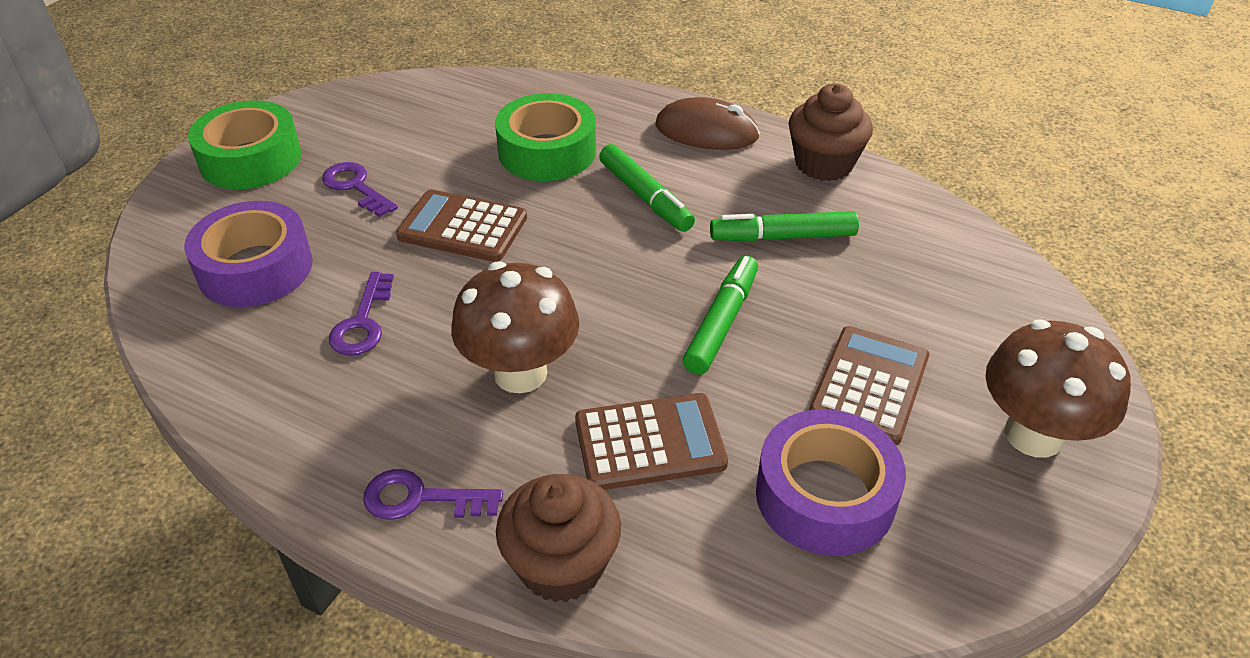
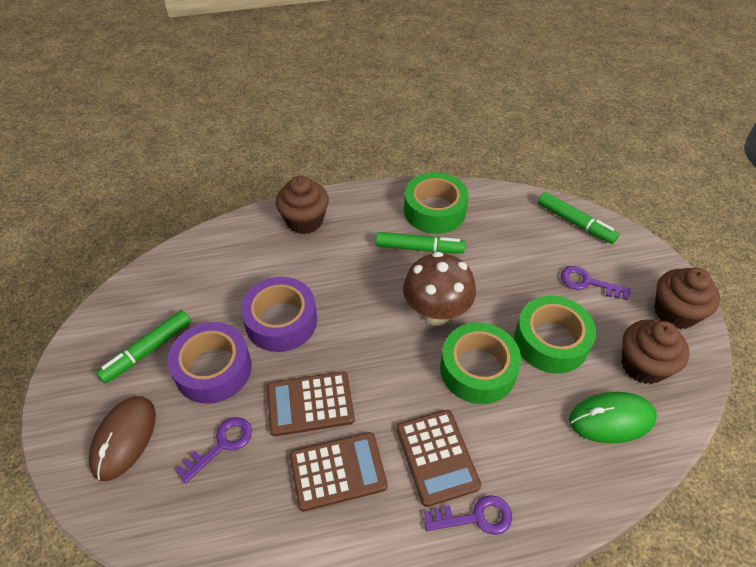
brown cupcake: [496,474,621,602] [789,83,873,181] = 2 -> [276,176,329,234] [621,320,689,384] [654,267,720,329] = 3
brown mushroom: [451,261,579,393] [985,319,1131,458] = 2 -> [403,252,476,325] = 1
green mouse: none = 0 -> [569,392,657,443] = 1
green tape: [188,100,302,190] [495,93,596,181] = 2 -> [404,172,469,234] [440,323,521,404] [514,296,596,373] = 3

